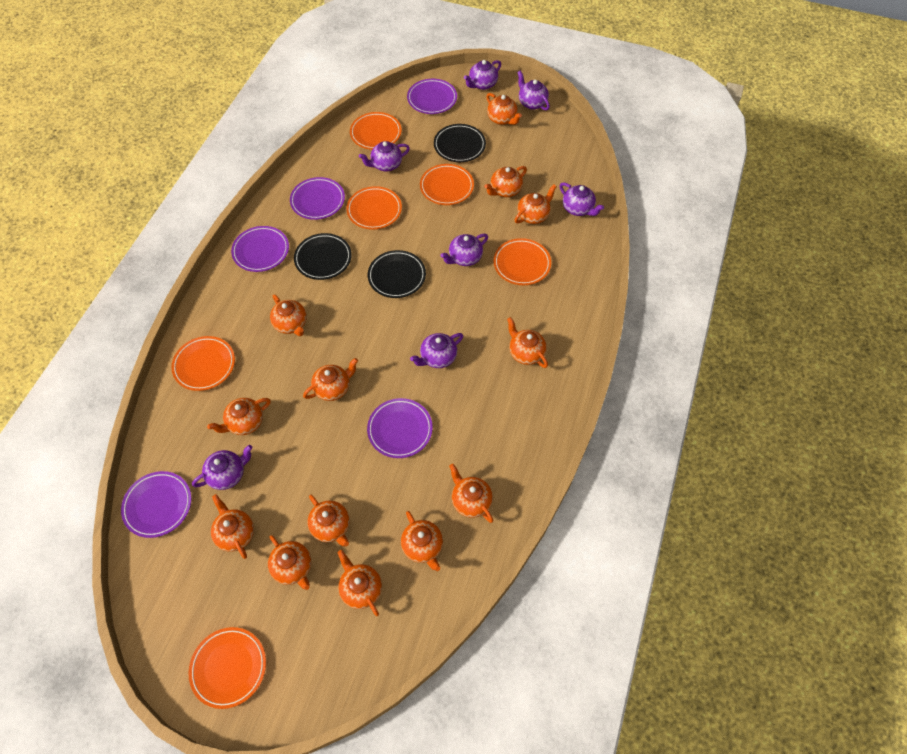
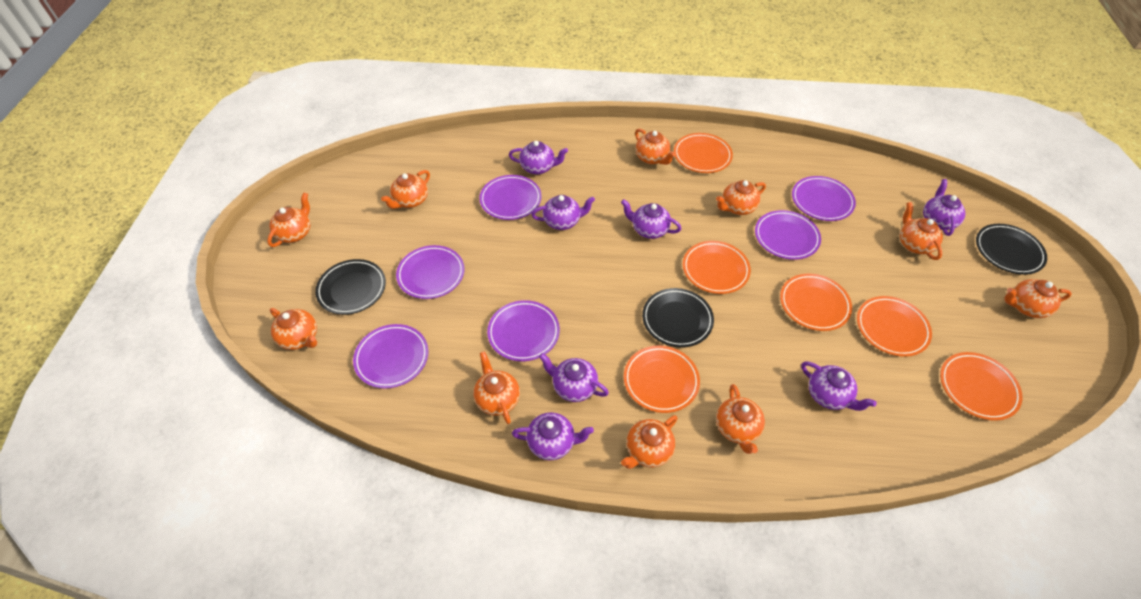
orange teapot: [207,398,271,435] [211,494,254,559] [268,535,311,590] [270,295,307,336] [303,358,358,401] [307,495,350,546] [337,550,382,616] [401,511,443,571] [449,464,493,523] [484,166,527,197] [486,93,522,125] [507,317,548,368] [515,184,557,224] = 13 -> [267,193,310,247] [270,308,317,350] [381,170,430,209] [473,351,520,424] [621,415,678,469] [635,129,676,165] [716,180,766,215] [716,384,765,454] [900,202,943,260] [1004,279,1072,318] = 10
purple plate: [121,471,191,538] [231,226,289,272] [290,177,345,220] [367,398,433,458] [407,79,457,114] = 5 -> [353,324,428,389] [396,245,464,299] [479,175,542,220] [487,300,560,361] [755,210,821,260] [792,176,856,221] = 6

